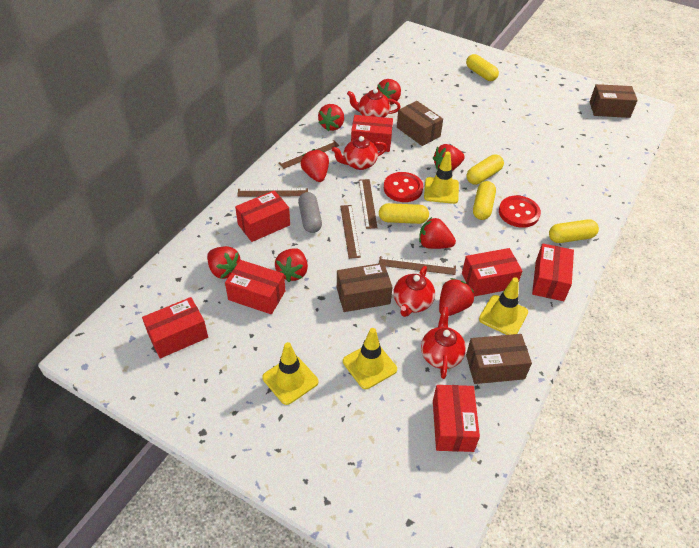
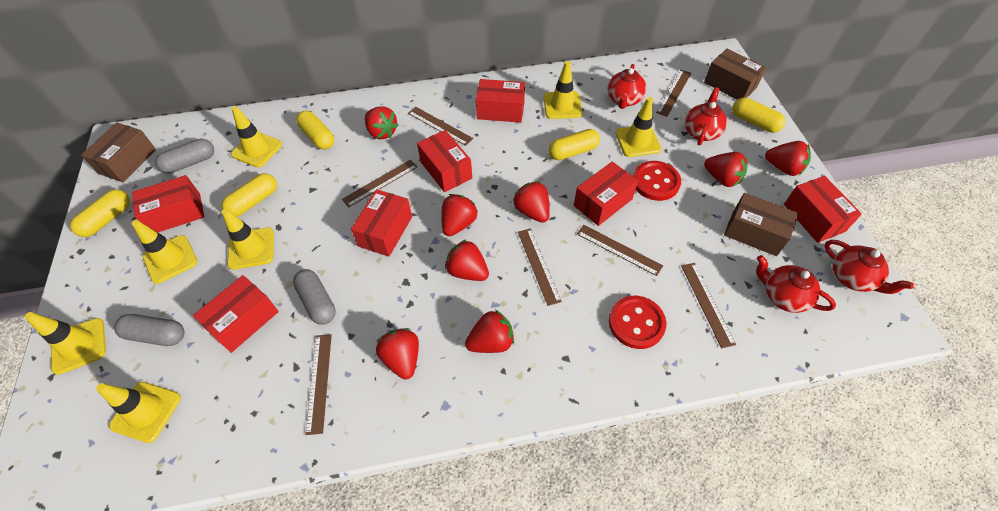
brown box: [337,263,392,312] [397,101,443,146] [466,334,532,384] [590,84,638,118] = 4 -> [81,122,156,183] [704,49,766,100] [724,193,798,256] = 3
brown ruler: [237,188,308,197] [279,140,340,169] [340,205,361,259] [359,179,378,229] [379,256,456,275] = 5 -> [306,334,332,435] [342,159,418,208] [408,107,473,146] [518,228,562,306] [577,225,663,276] [656,70,691,117] [681,263,736,348] = 7
grey capsule: [298,192,322,233] = 1 -> [114,314,184,346] [155,139,214,173] [293,269,336,325] = 3
yellow traffic cone: [262,342,318,405] [343,328,397,389] [424,152,459,204] [479,277,528,335] = 4 -> [25,312,106,375] [96,382,181,443] [132,220,197,284] [222,209,274,270] [231,106,282,167] [543,61,582,119] [615,97,661,157] = 7

